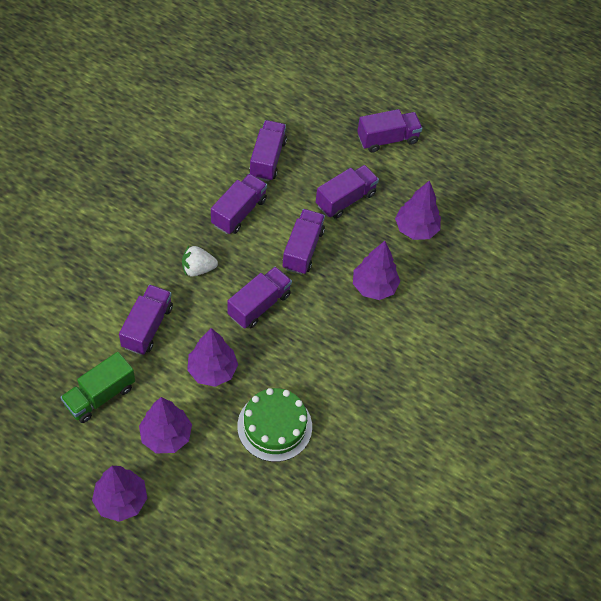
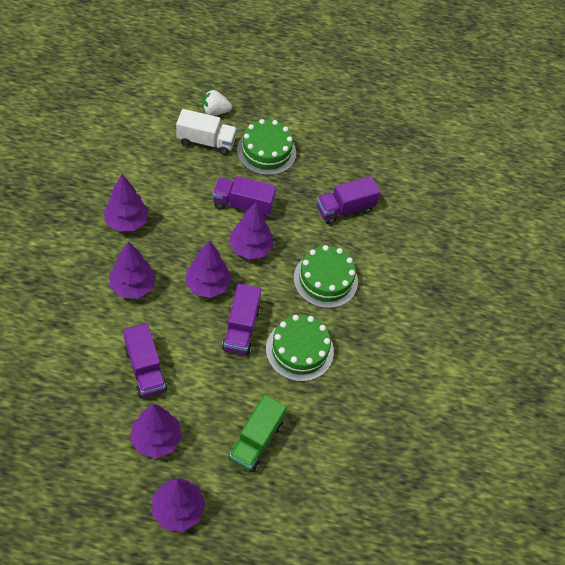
green cake: [237,388,312,462] = 1 -> [237,119,296,175] [266,315,334,382] [294,245,358,308] = 3
purple tree: [92,466,147,522] [139,397,192,453] [187,328,238,387] [353,241,400,300] [395,180,441,240] = 5 -> [104,174,149,231] [109,241,156,299] [130,404,182,459] [152,478,205,532] [185,241,231,298] [229,202,273,260] = 6
purple truck: [119,284,173,355] [211,174,267,234] [228,267,292,328] [249,120,287,181] [283,209,325,275] [316,165,379,219] [357,109,423,153] = 7 -> [123,323,167,398] [213,176,276,216] [222,284,261,355] [317,176,381,224] = 4
white truck: none = 0 -> [176,109,237,155] = 1

